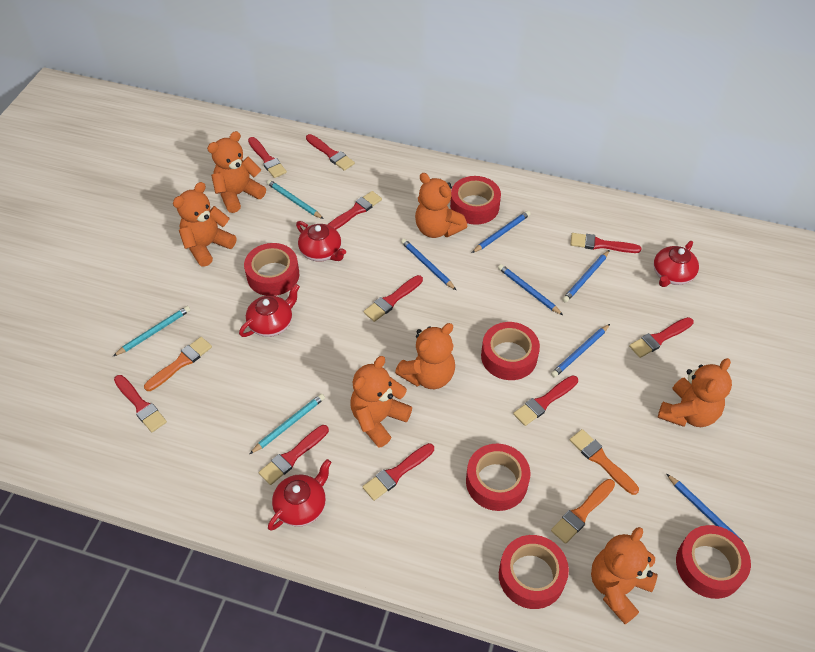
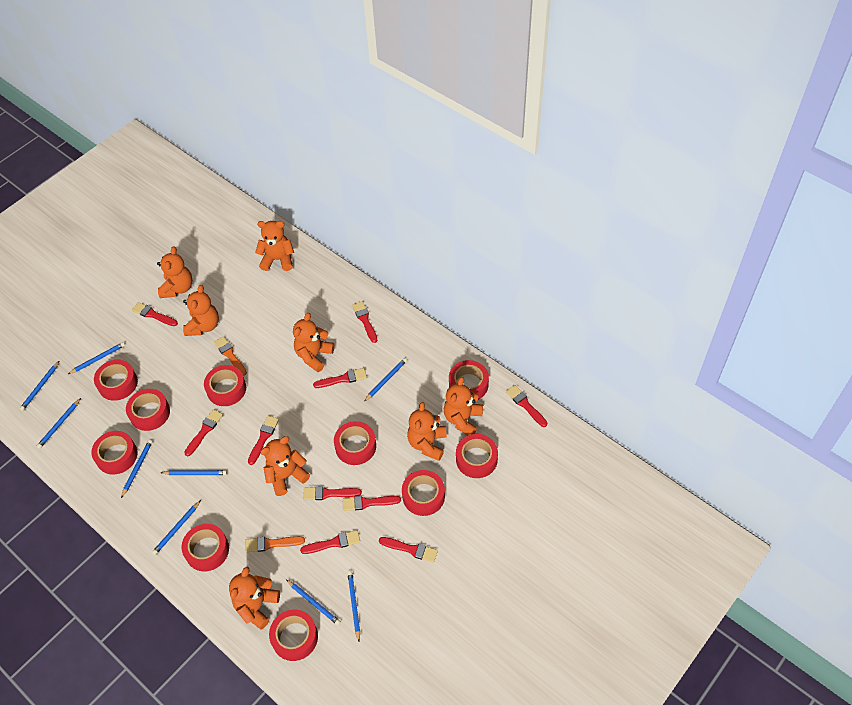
blue pencil: [401,239,456,290] [472,211,530,253] [498,264,563,315] [551,324,610,378] [562,250,610,303] [667,474,748,548] = 6 -> [20,361,59,411] [37,398,81,449] [68,342,125,374] [121,440,153,498] [152,500,201,555] [161,470,227,475] [286,579,341,625] [347,571,360,642] [364,358,407,401] = 9
orange brush: [144,337,212,391] [551,479,615,544] [570,429,639,495] = 3 -> [214,336,247,376] [245,536,305,552] = 2
orange teddy bear: [173,182,236,267] [207,131,266,213] [350,356,412,448] [395,323,455,389] [415,173,467,238] [591,527,658,624] [658,358,732,427] = 7 -> [157,247,192,298] [183,285,219,336] [229,567,280,630] [255,221,294,271] [261,436,310,496] [293,313,335,372] [407,402,447,461] [444,377,483,435] = 8
red tape: [244,243,299,296] [450,176,501,225] [466,444,530,511] [481,322,540,380] [499,535,569,609] [676,525,751,599] = 6 -> [91,431,138,475] [94,360,138,401] [126,389,170,431] [182,524,229,571] [204,365,246,406] [269,609,318,661] [334,421,376,465] [402,470,445,516] [449,360,489,400] [456,434,498,478] = 10
red teapot: [239,284,300,337] [268,459,331,531] [296,221,346,262] [654,241,699,287] = 4 -> none = 0
turquoise pencil: [113,306,190,356] [250,394,325,454] [267,180,324,219] = 3 -> none = 0

